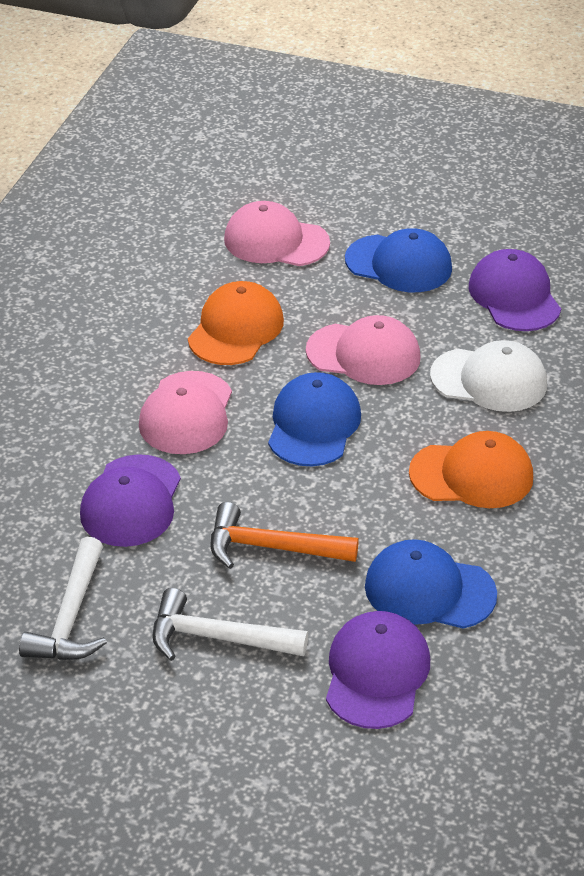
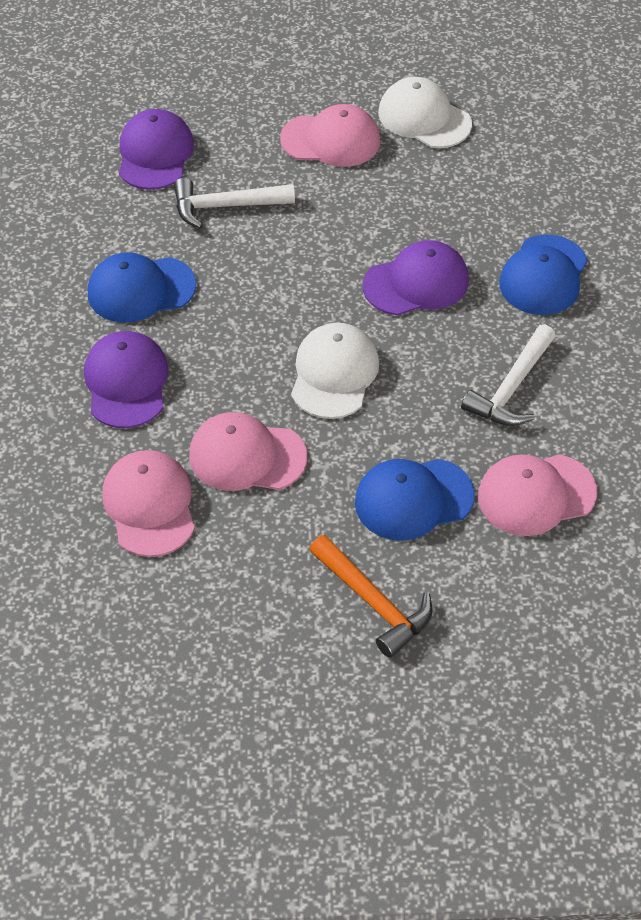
orange cap: [188,281,284,365] [409,431,533,508] = 2 -> none = 0
pink cap: [139,371,232,454] [224,201,330,266] [306,315,421,385] = 3 -> [102,450,195,557] [189,412,307,491] [280,104,381,167] [478,454,597,536] = 4
white cap: [430,340,547,412] = 1 -> [291,323,379,419] [378,77,472,148] = 2

